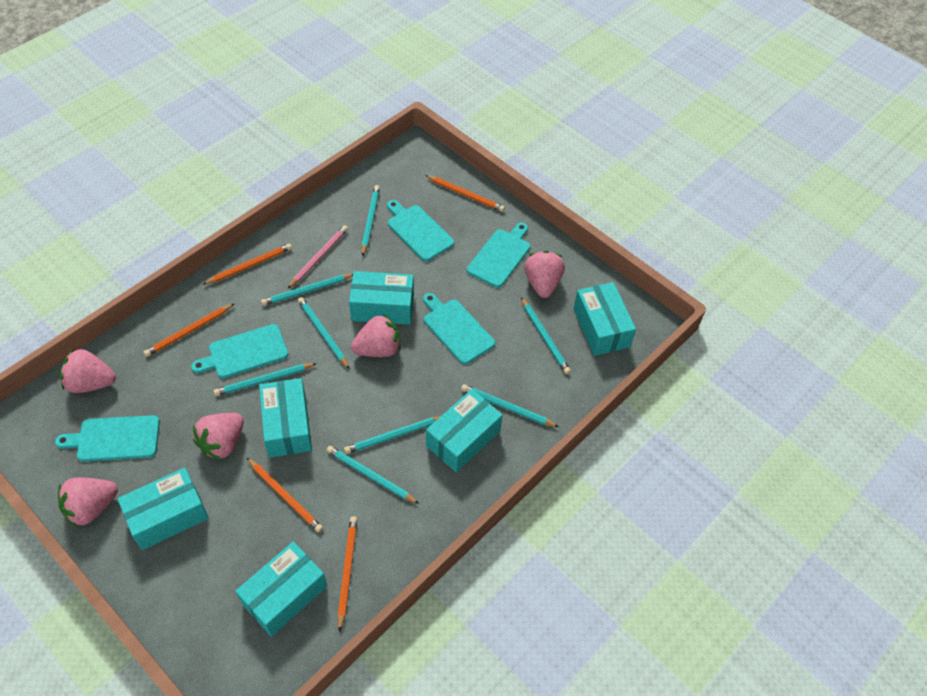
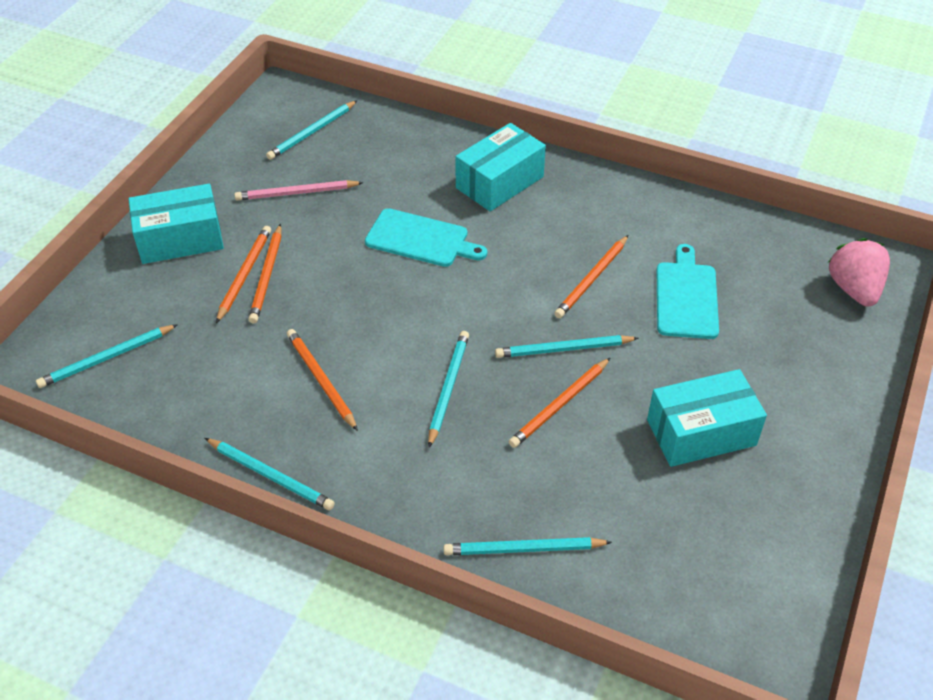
pink strawberry: [58,478,118,528] [60,348,116,393] [193,413,244,460] [351,314,400,357] [524,251,565,298] = 5 -> [828,238,890,307] = 1
turquoise box: [118,468,209,550] [235,541,327,637] [259,378,312,458] [349,271,414,325] [426,389,503,472] [573,282,636,356] = 6 -> [129,184,224,264] [455,123,546,211] [647,369,767,467] = 3
turquoise cutting board: [55,415,160,462] [191,324,288,378] [387,200,454,261] [423,293,495,364] [467,223,530,288] = 5 -> [365,208,487,267] [657,244,719,339] = 2
turquoise pencil: [213,363,317,396] [261,274,353,306] [298,297,350,369] [326,446,419,504] [344,416,441,454] [361,185,380,256] [461,384,559,427] [521,297,571,374] = 8 -> [36,324,178,388] [205,438,335,510] [266,101,357,160] [428,331,469,447] [444,537,612,555] [495,335,639,358] = 6

